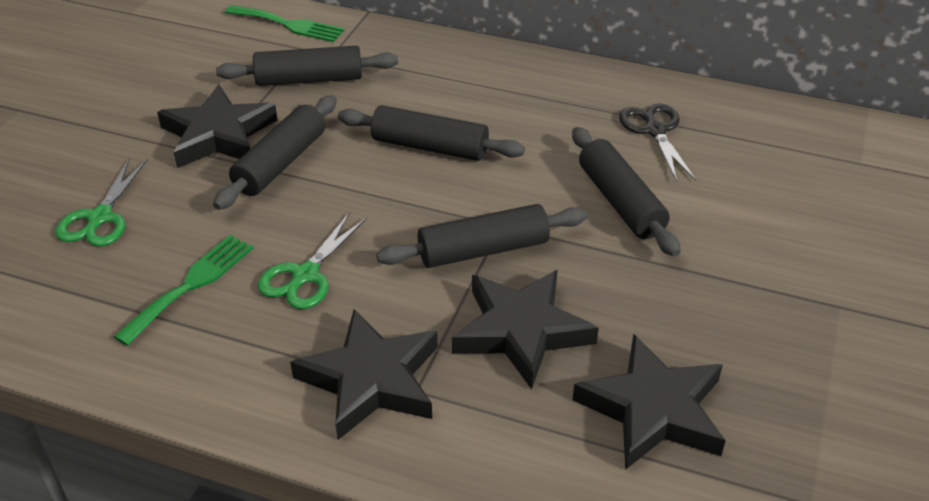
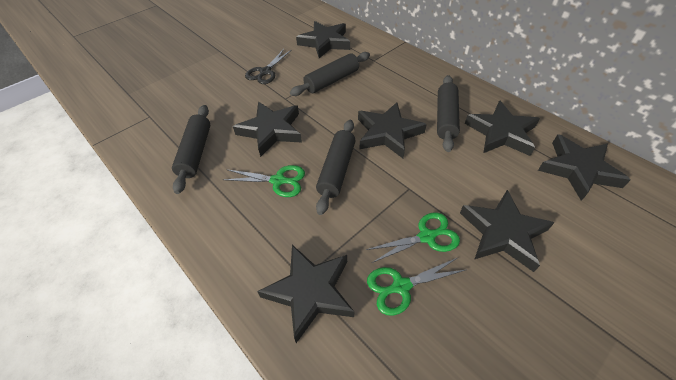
black rolling pin: [213,95,337,210] [216,46,398,86] [338,105,525,161] [376,204,587,268] [572,127,681,257] = 5 -> [172,105,210,194] [290,52,370,96] [316,120,356,215] [437,75,460,152] = 4
black star: [157,85,278,168] [290,309,438,440] [452,270,599,389] [573,334,726,470] = 4 -> [233,102,302,157] [257,245,354,343] [296,21,350,58] [358,102,427,158] [460,190,554,272] [465,100,540,156] [538,134,630,201] = 7
green fork: [114,235,253,346] [225,5,344,42] = 2 -> none = 0
green scissors: [55,158,148,247] [258,213,367,309] = 2 -> [223,165,305,197] [366,212,460,263] [367,257,465,316] = 3

